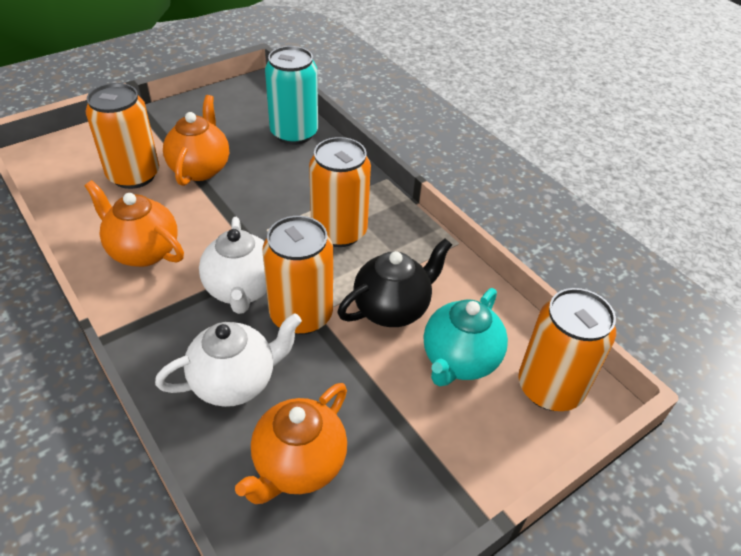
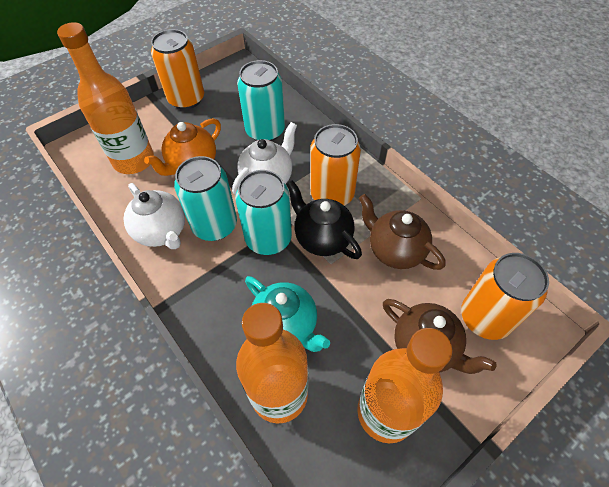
brown teapot: none = 0 -> [359,194,446,270] [383,299,497,374] = 2
orange bottle: none = 0 -> [57,22,154,174] [236,303,308,424] [357,328,452,443] = 3
orange can: [85,83,159,189] [262,216,333,335] [309,137,371,247] [518,288,616,411] = 4 -> [151,29,204,110] [310,124,361,206] [461,253,549,340] = 3
orange teapot: [85,180,184,267] [163,95,229,186] [235,383,347,504] = 3 -> [144,118,221,176] = 1
turquoise can: [265,46,318,145] = 1 -> [174,156,237,241] [235,170,292,255] [237,60,285,141] = 3

